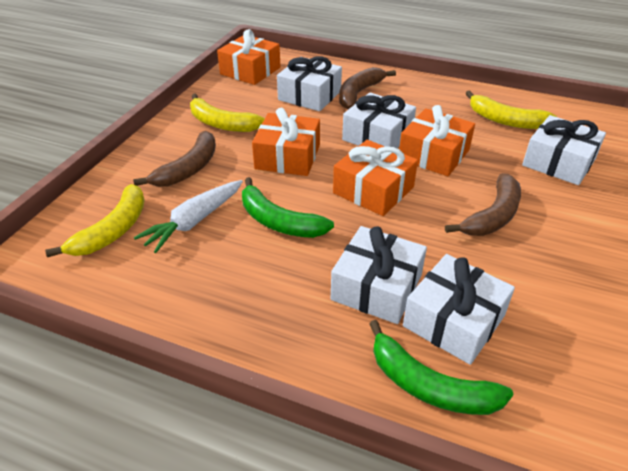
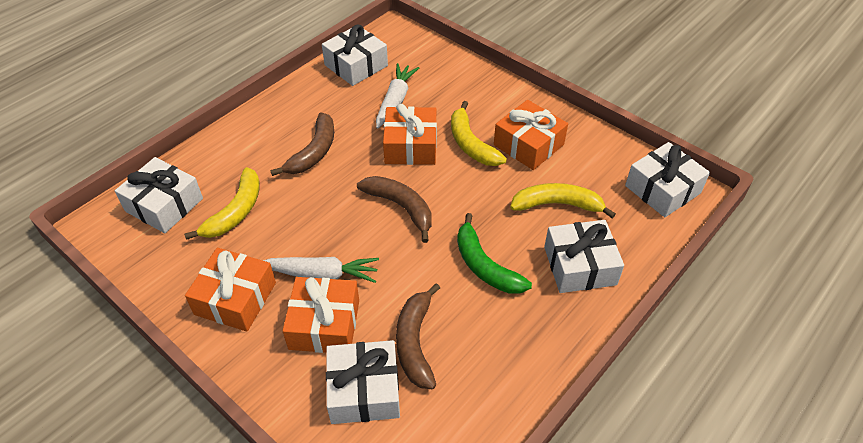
green banana: [242,177,334,238] [369,320,514,415] = 2 -> [457,213,532,294] = 1
white carrot: [134,180,243,253] = 1 -> [263,257,379,283] [376,63,419,129] = 2

